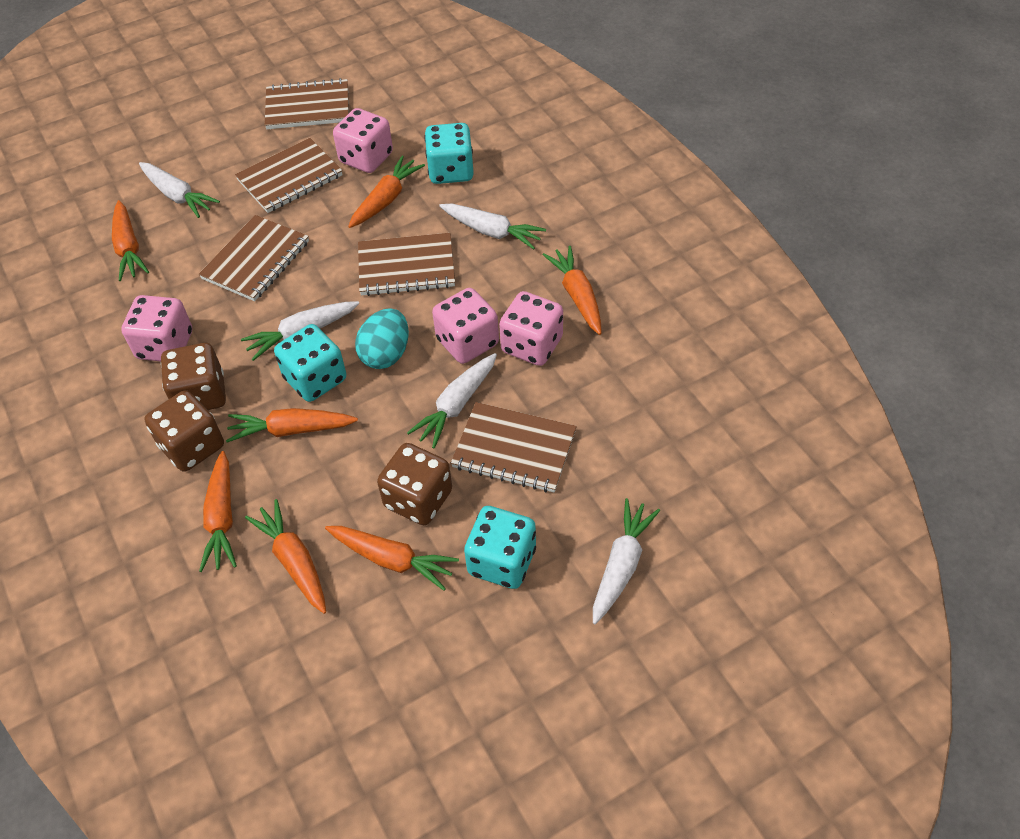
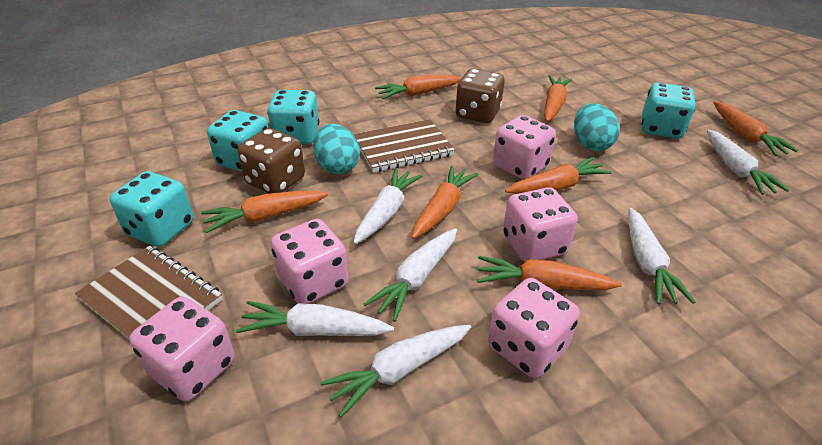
brown dice: [145,390,224,472] [161,343,226,410] [377,443,452,525] = 3 -> [238,128,305,194] [456,69,505,123] = 2
brown notebook: [199,215,309,301] [235,138,343,213] [264,78,349,129] [358,233,455,296] [451,402,577,493] = 5 -> [75,246,222,339] [353,119,455,172] = 2
pink dice: [121,295,192,361] [333,108,393,173] [432,288,499,364] [499,291,563,366] = 4 -> [129,297,235,402] [271,219,349,304] [488,278,580,378] [493,115,556,179] [503,187,578,262] = 5
turquoise dice: [274,324,346,402] [424,123,474,184] [464,506,536,589] = 3 -> [110,171,194,247] [207,110,268,172] [267,90,319,145] [642,82,696,139] = 4
turquoise egg: [355,308,409,369] = 1 -> [313,124,360,174] [574,103,620,151] = 2
white carrot: [139,162,220,218] [241,301,359,361] [407,353,497,449] [439,204,546,250] [593,498,660,624] = 5 -> [236,301,394,336] [320,325,471,417] [353,168,423,244] [364,228,457,322] [628,208,695,304] [707,130,789,195] = 6

